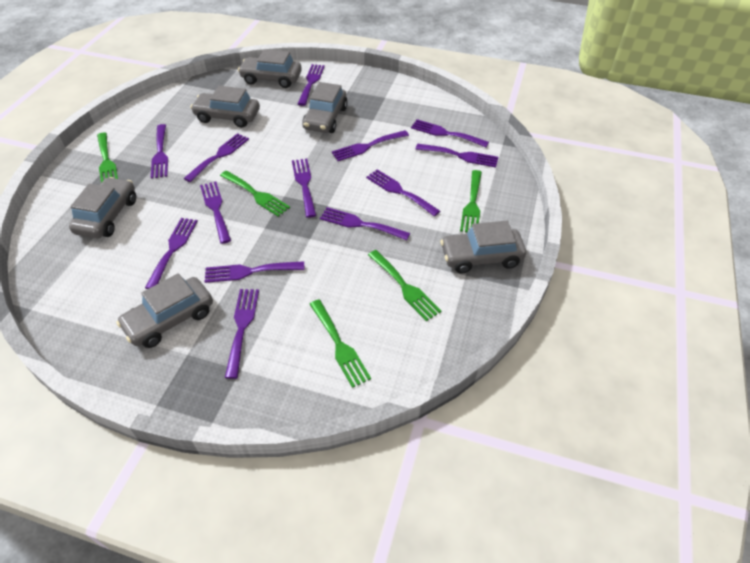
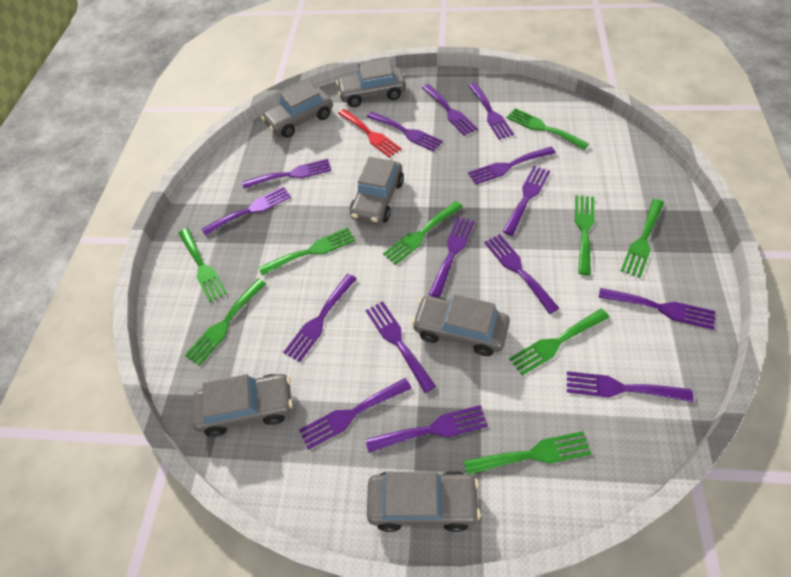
green fork: [97,133,118,183] [220,171,290,217] [310,299,371,388] [368,250,441,321] [460,170,482,233] = 5 -> [178,228,227,302] [184,279,266,366] [259,227,355,276] [383,201,463,265] [464,431,592,475] [506,108,589,150] [509,308,610,376] [575,195,594,275] [621,199,664,278] = 9
purple fork: [145,218,198,289] [151,124,168,179] [183,133,249,182] [200,181,231,244] [204,261,305,283] [225,289,259,379] [292,159,316,218] [298,64,325,106] [320,207,410,240] [331,130,409,161] [366,169,440,217] [411,119,489,147] [416,144,498,167] = 13 -> [202,186,291,236] [242,159,331,189] [283,274,357,362] [299,378,412,450] [366,301,436,393] [366,405,488,453] [367,112,443,152] [422,84,478,136] [429,217,475,297] [468,147,556,185] [469,83,514,140] [484,234,559,314] [502,166,550,236] [567,371,693,402] [599,288,715,330] = 15
red fork: none = 0 -> [338,109,402,158] = 1

